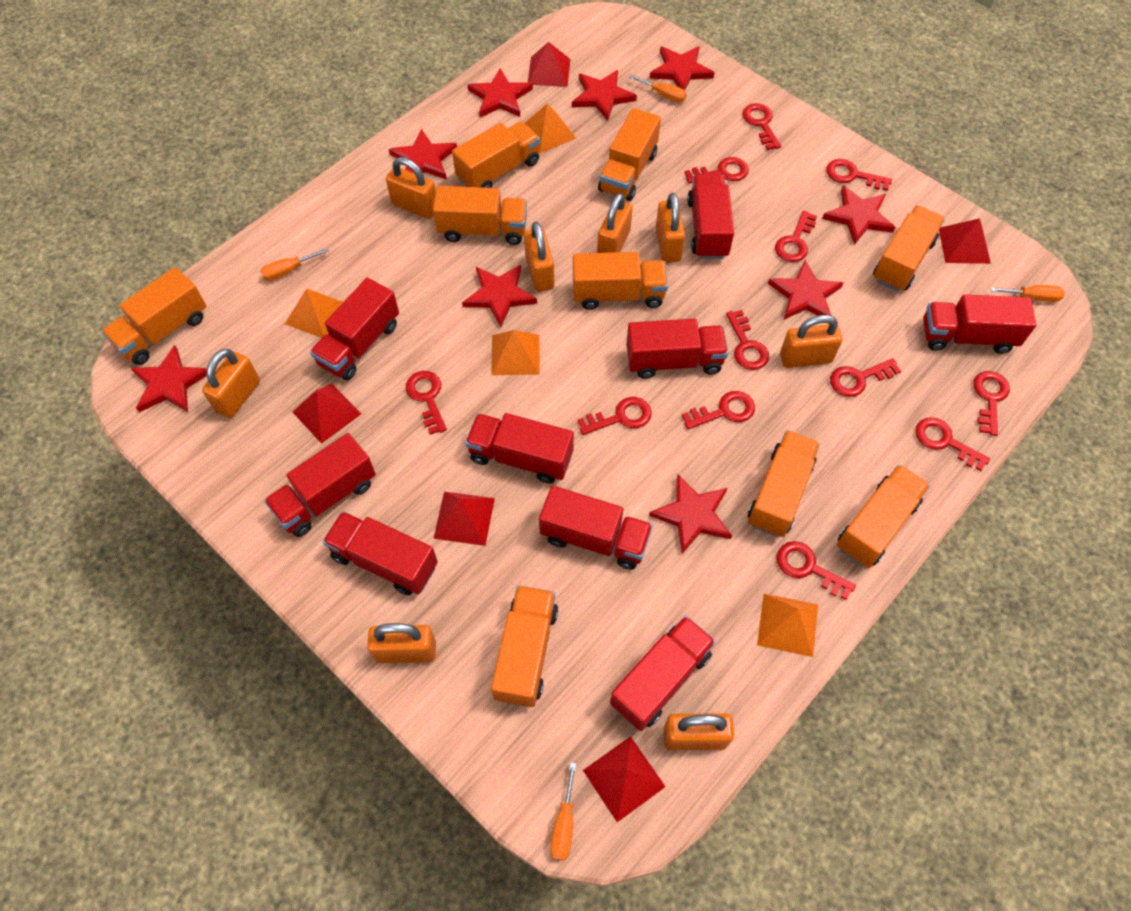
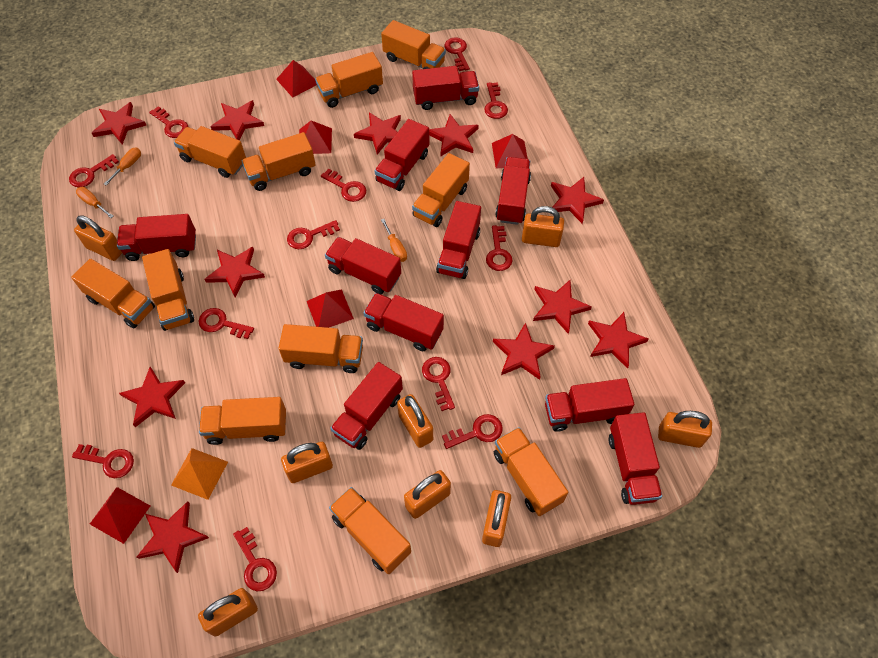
orange pyramid: [285,289,343,338] [491,330,540,375] [525,103,576,153] [757,594,818,657] = 4 -> [171,448,228,500] = 1
orange screwdriver: [260,248,328,281] [551,762,576,861] [629,75,687,102] [991,285,1065,302] = 4 -> [76,187,113,218] [104,147,141,186] [381,219,407,262] = 3
orange truck: [101,267,207,365] [433,186,527,245] [452,121,540,188] [491,585,558,707] [573,252,668,310] [598,108,661,201] [748,430,820,537] [837,464,930,568] [873,205,945,292] = 9 -> [71,259,155,328] [142,249,194,331] [174,126,246,178] [199,397,286,445] [242,132,315,191] [279,324,363,373] [315,52,383,108] [329,487,411,574] [381,20,446,69] [412,153,470,227] [494,427,568,516] = 11
red star: [130,345,207,412] [389,128,457,180] [462,265,537,327] [467,68,533,117] [572,70,637,121] [649,46,715,90] [649,475,732,554] [768,260,843,319] [822,186,896,245] = 9 -> [92,102,146,145] [119,367,185,427] [137,501,209,573] [205,247,265,297] [210,100,264,140] [354,112,401,155] [429,114,479,156] [493,323,555,380] [533,280,592,334] [551,177,604,224] [588,312,649,369] = 11
red truck: [264,433,376,537] [310,278,399,380] [323,511,438,595] [465,413,574,484] [539,486,653,570] [610,616,716,731] [626,319,728,379] [687,174,734,259] [923,294,1036,354] = 9 -> [117,214,196,261] [325,237,401,294] [330,362,403,450] [363,293,444,351] [375,119,430,191] [412,66,479,110] [436,201,481,279] [495,157,531,225] [545,378,634,432] [609,412,662,505] = 10

